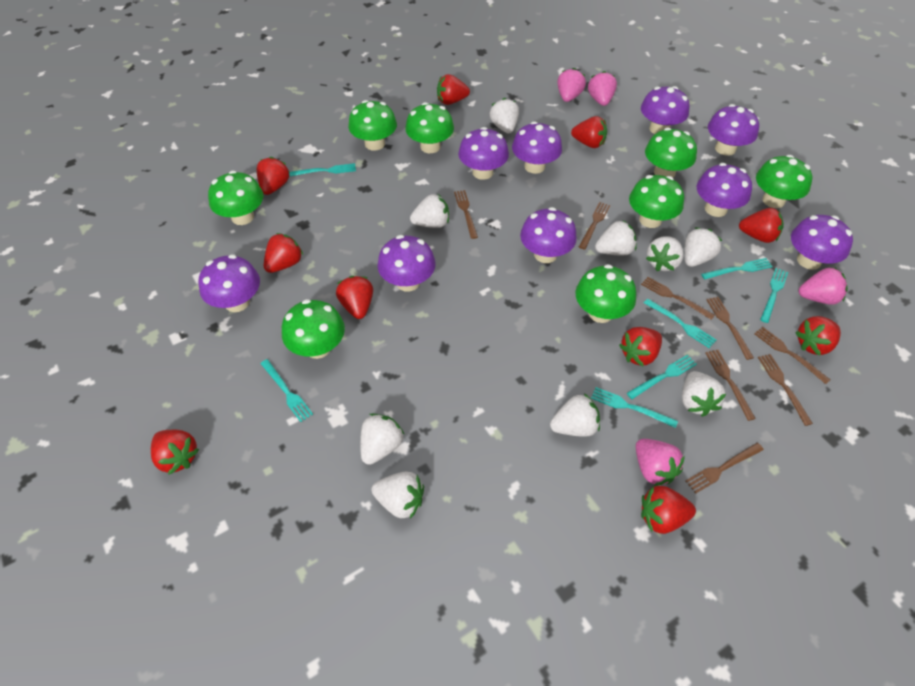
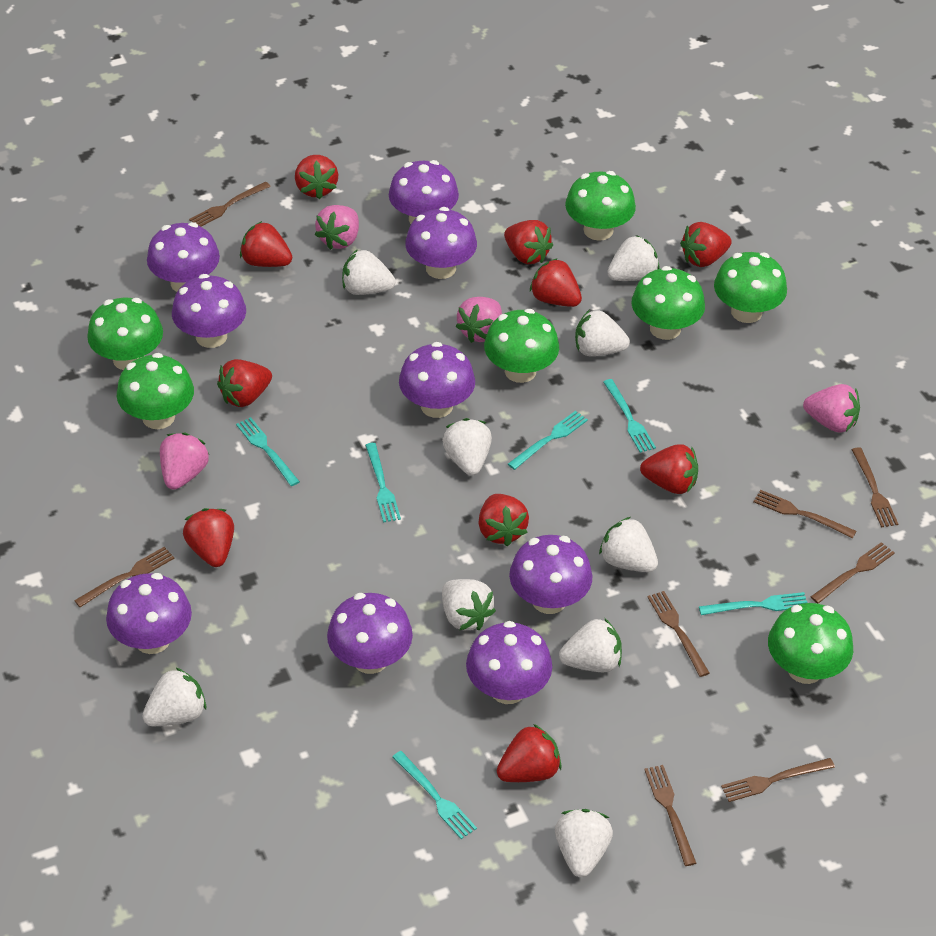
green mushroom: [208,171,264,225] [282,299,345,359] [348,100,397,150] [405,102,454,153] [575,264,636,323] [629,175,684,228] [645,128,697,178] [756,155,812,208] = 8 -> [87,298,163,370] [117,353,194,429] [484,309,559,383] [565,171,636,241] [631,266,705,340] [714,252,787,323] [768,603,853,684] = 7
turquoise fork: [260,359,313,422] [289,163,356,176] [591,387,678,428] [627,355,697,399] [644,299,717,348] [701,258,773,279] [760,268,788,323] = 7 -> [236,417,300,486] [365,443,401,522] [392,751,477,839] [508,411,588,470] [603,379,656,453] [699,592,807,615] = 6

